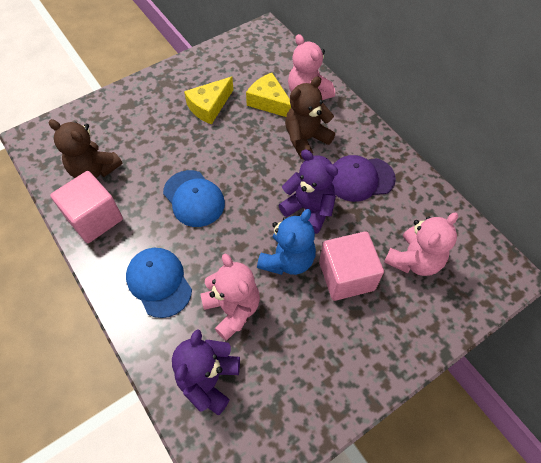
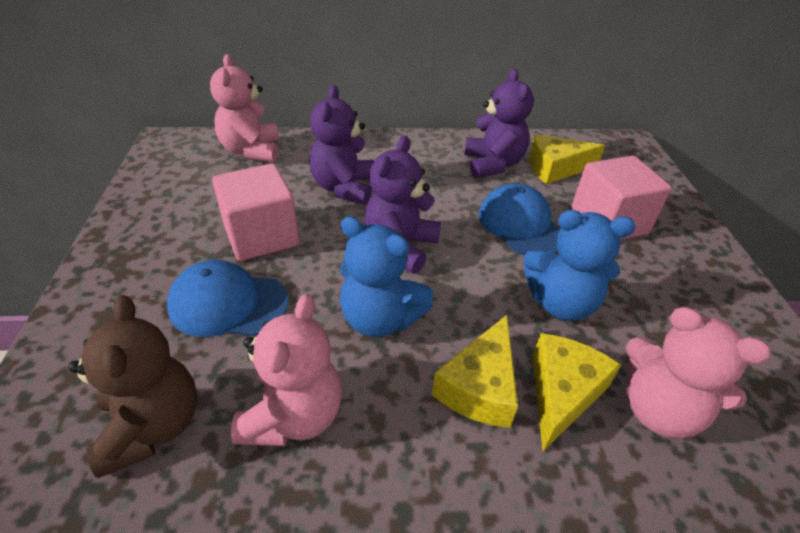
blue teddy bear: [257,209,316,275] = 1 -> [340,216,433,337] [523,210,635,321] = 2
brown teddy bear: [49,119,123,178] [285,76,335,159] = 2 -> [68,295,197,478] = 1
purple cap: [332,155,396,202] = 1 -> none = 0
purple teddy bear: [172,329,240,415] [278,150,338,234] = 2 -> [309,85,374,205] [364,135,441,274] [464,68,534,178] = 3
yellow cheese: [184,77,233,125] [246,73,291,117] = 2 -> [432,315,518,428] [529,134,605,184] [532,333,621,451] = 3

